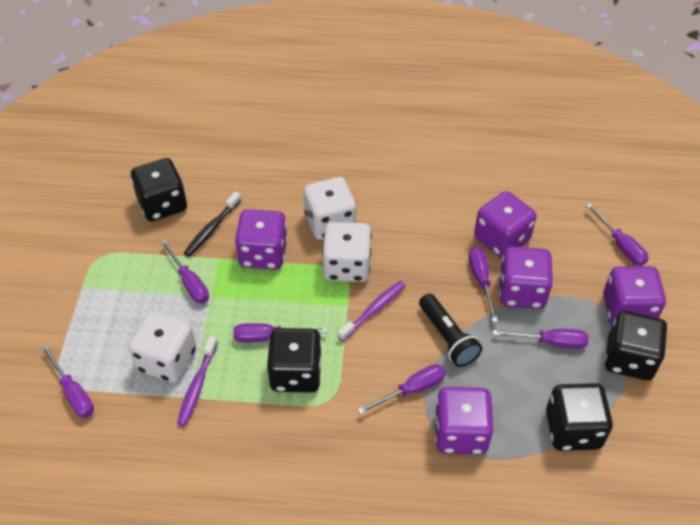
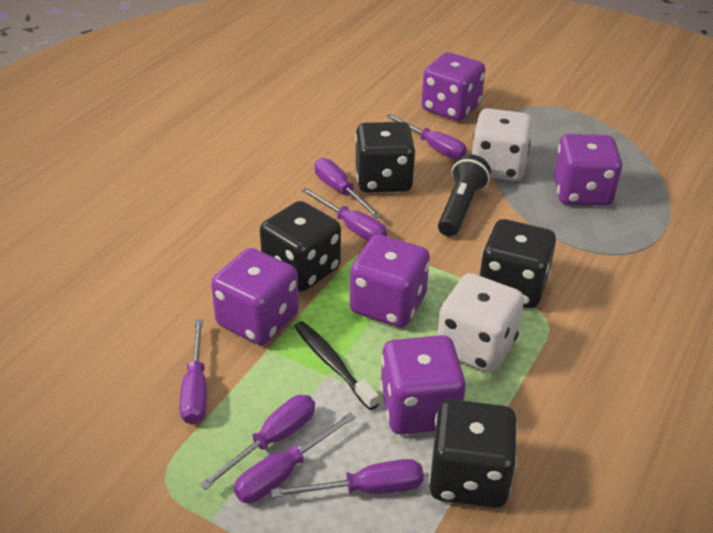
purple toothbrush: [177,336,218,426] [337,281,406,341] = 2 -> none = 0
white dice: [128,311,196,383] [304,177,356,240] [322,222,372,282] = 3 -> [437,273,524,373] [472,108,532,181] = 2

